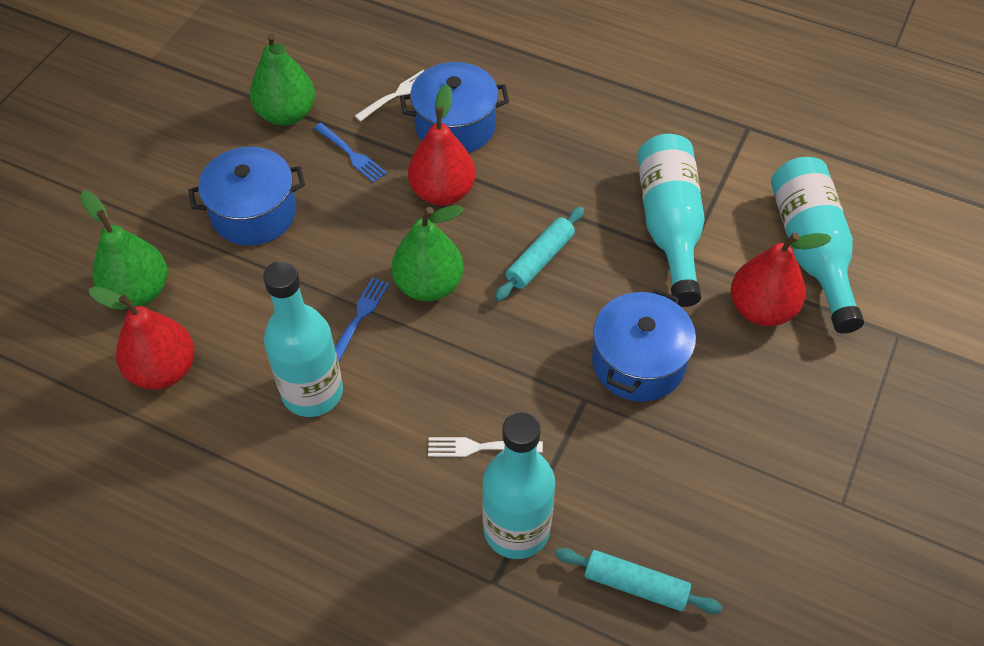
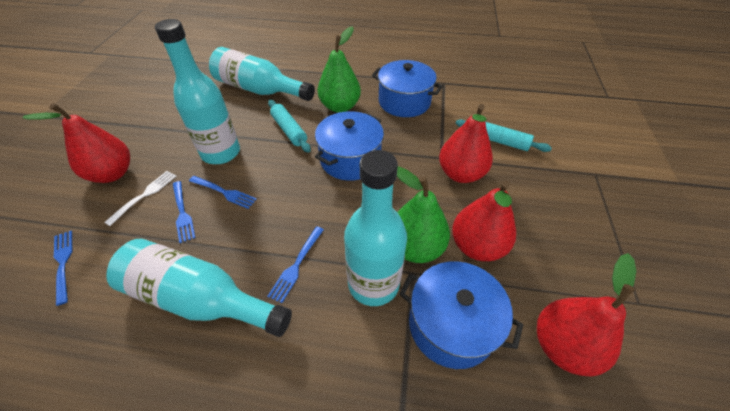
blue fork: [314,123,387,183] [335,277,389,362] = 2 -> [54,231,72,306] [173,181,195,243] [189,176,257,209] [267,226,324,303] = 4
green pear: [80,190,168,306] [250,33,315,126] [392,206,464,301] = 3 -> [317,26,361,113] [397,166,450,263] = 2
red pear: [88,287,194,389] [408,84,475,205] [731,233,832,326] = 3 -> [22,103,130,183] [439,104,493,183] [452,181,516,261] [537,253,636,376] = 4
white fork: [355,70,425,122] [428,437,543,457] = 2 -> [104,171,176,226] = 1

